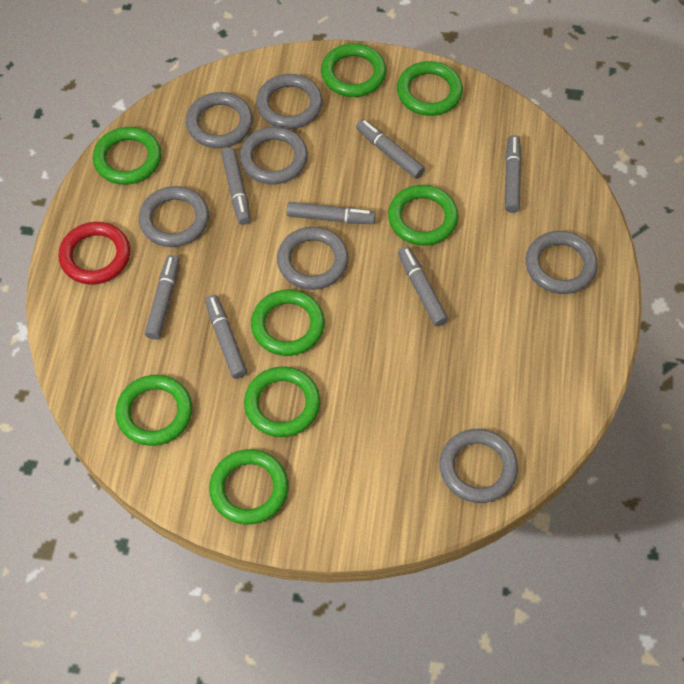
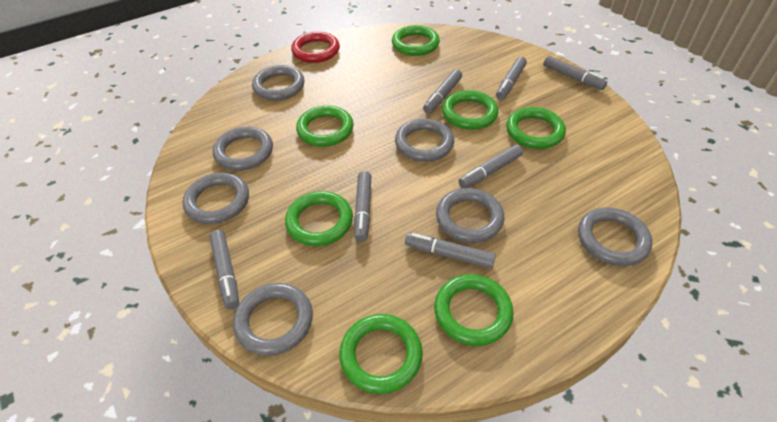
green ring: [93,127,161,185] [115,375,192,446] [209,449,288,525] [244,366,320,437] [251,290,325,356] [321,43,386,97] [388,185,458,246] [397,61,463,116] = 8 -> [285,191,353,246] [296,106,354,147] [339,314,423,394] [392,25,440,56] [434,274,514,346] [442,90,498,130] [506,107,566,149] = 7

